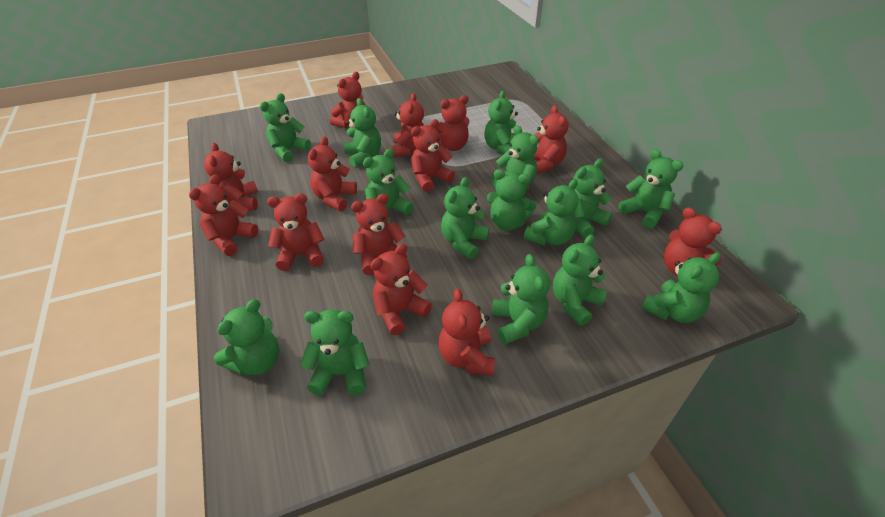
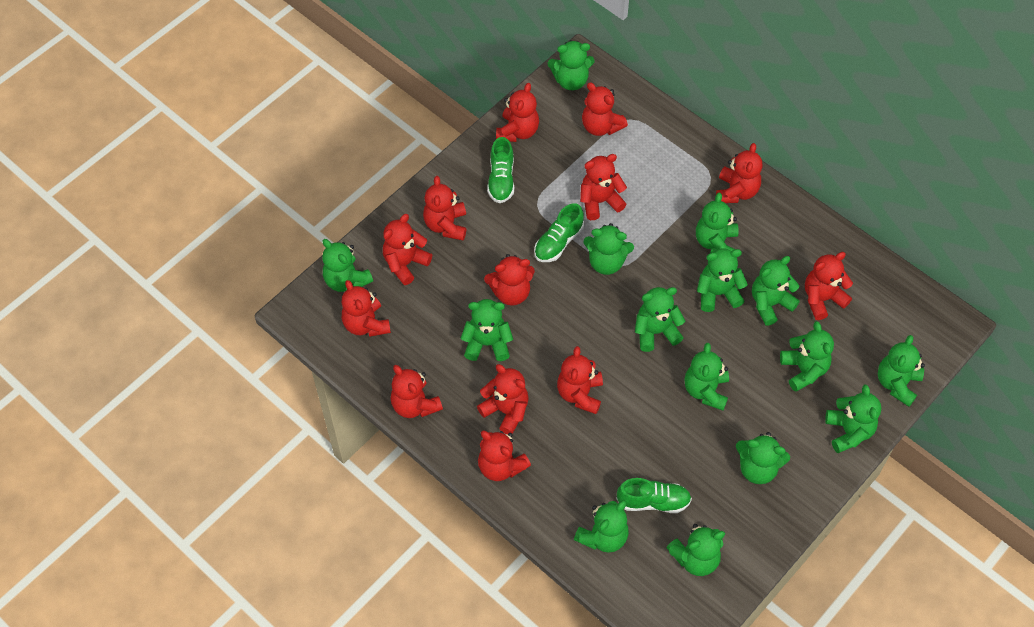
green shoe: none = 0 -> [487,137,514,203] [534,203,584,262] [616,478,692,513] = 3

